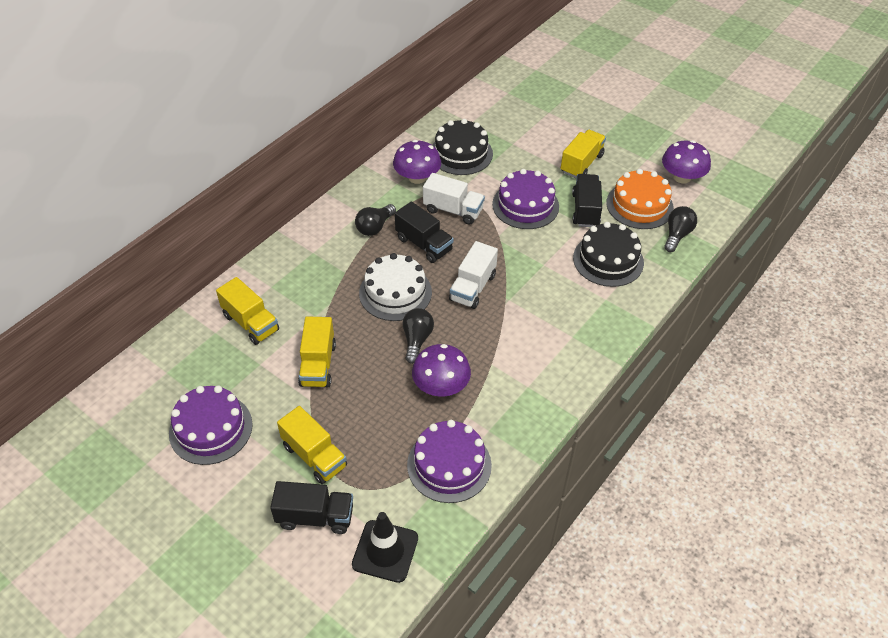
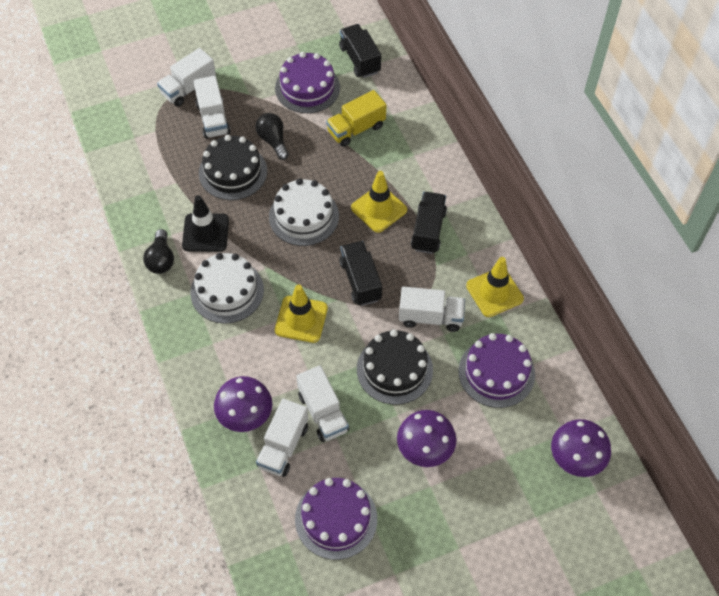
black light bulb: [355,204,396,236] [403,308,434,364] [664,206,697,252] = 3 -> [143,229,174,274] [255,113,289,160] = 2
orange cake: [606,169,674,229] = 1 -> none = 0
white cake: [359,253,432,321] = 1 -> [190,253,264,324] [269,178,339,246] = 2
white truck: [423,173,485,225] [449,241,498,309] = 2 -> [157,48,216,107] [193,76,231,139] [256,399,308,477] [296,365,349,442] [399,287,465,332] = 5
yellow traffic cone: none = 0 -> [275,284,328,343] [351,171,407,233] [466,257,524,317] = 3
yellow truck: [216,277,279,345] [277,406,347,484] [298,316,336,387] [561,130,606,178] = 4 -> [326,90,386,147] = 1

